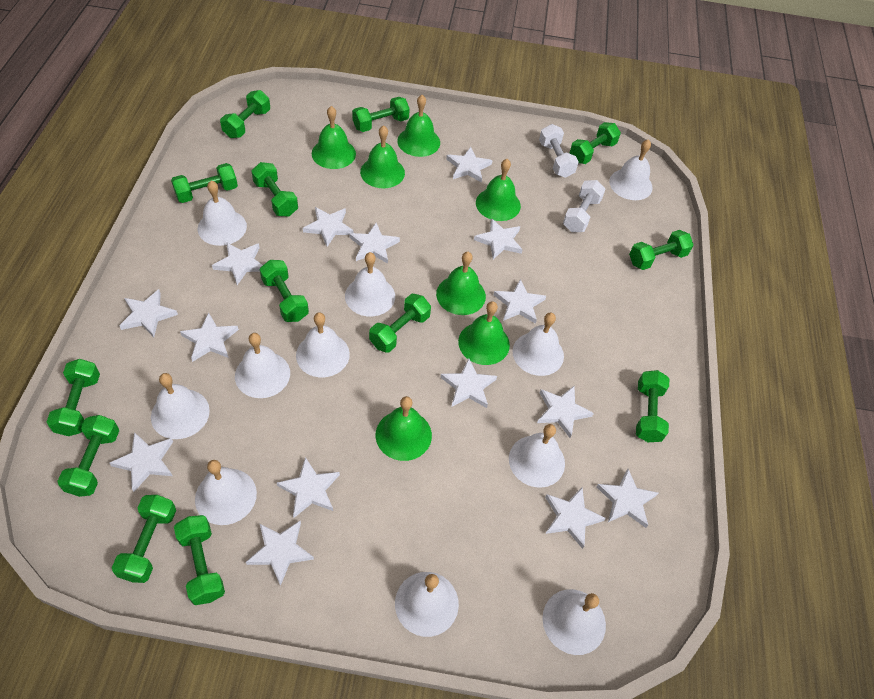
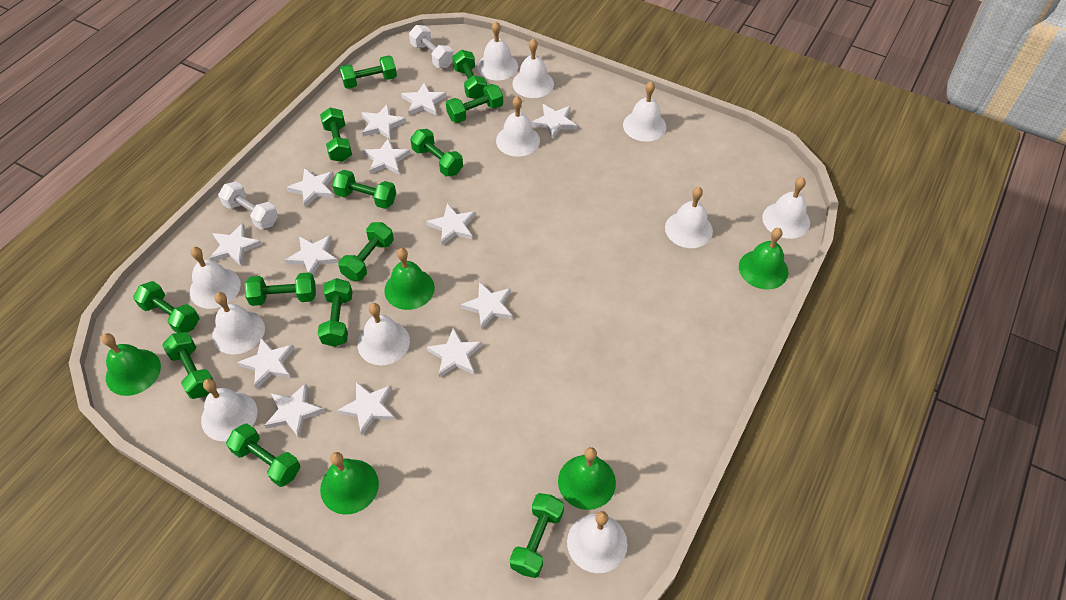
green bell: [312,106,356,169] [360,125,405,188] [376,396,432,461] [397,95,440,157] [436,252,486,315] [458,301,510,365] [476,159,521,221] = 7 -> [101,333,161,396] [320,452,379,514] [384,248,435,310] [558,447,616,510] [739,228,788,290] = 5
white star: [109,432,173,492] [120,289,178,337] [180,313,239,362] [212,242,263,285] [246,521,314,586] [277,457,340,518] [303,207,354,247] [349,223,400,264] [440,358,497,408] [446,147,493,183] [474,218,523,259] [494,279,546,324] [537,386,594,438] [545,488,606,549] [597,469,658,528] = 15 -> [210,223,262,267] [237,338,294,389] [264,383,324,438] [285,235,338,274] [286,168,334,208] [337,382,395,435] [361,104,406,140] [363,138,411,174] [401,82,446,116] [426,203,476,245] [427,328,482,378] [461,282,513,330] [531,104,577,140] = 13

